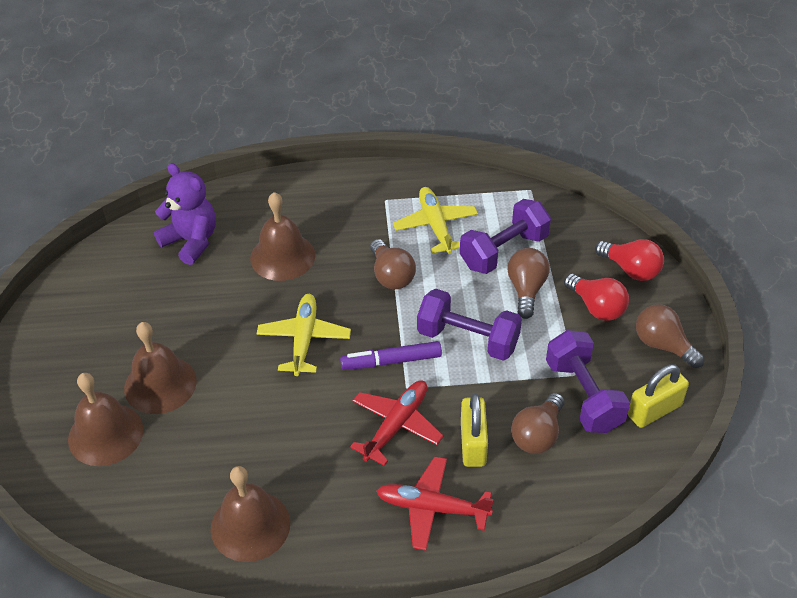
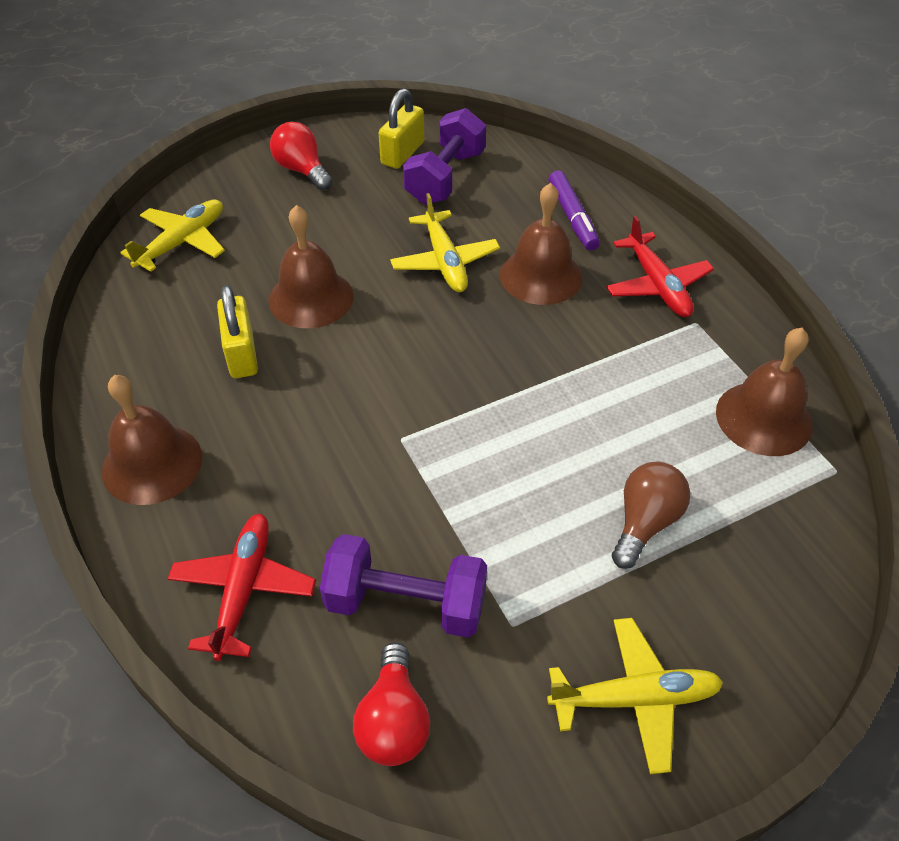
brown light bulb: [370,239,416,289] [507,248,550,319] [511,393,565,454] [636,304,704,368] = 4 -> [612,462,690,569] = 1
purple dumbbell: [417,289,522,361] [460,199,551,274] [546,330,630,433] = 3 -> [320,534,487,638] [403,108,486,205] = 2
purple teddy bear: [154,163,216,265] = 1 -> none = 0
yellow plane: [257,294,351,376] [393,187,478,254] = 2 -> [120,199,225,272] [390,193,500,292] [547,618,723,774] = 3

